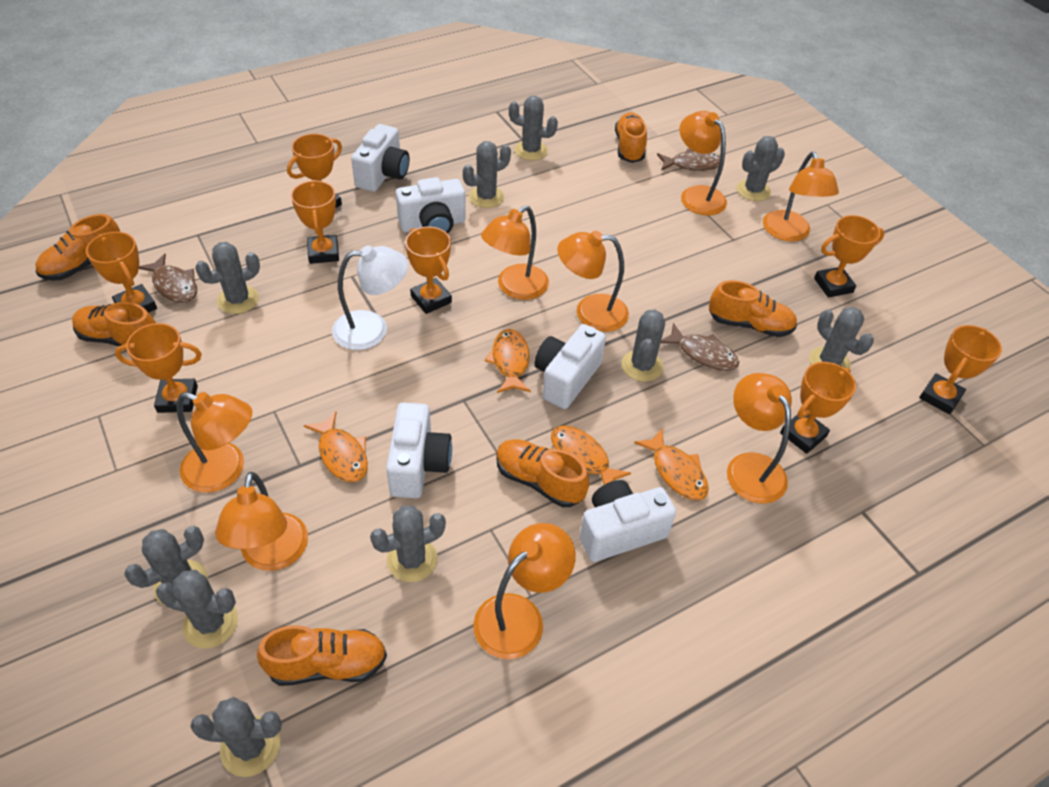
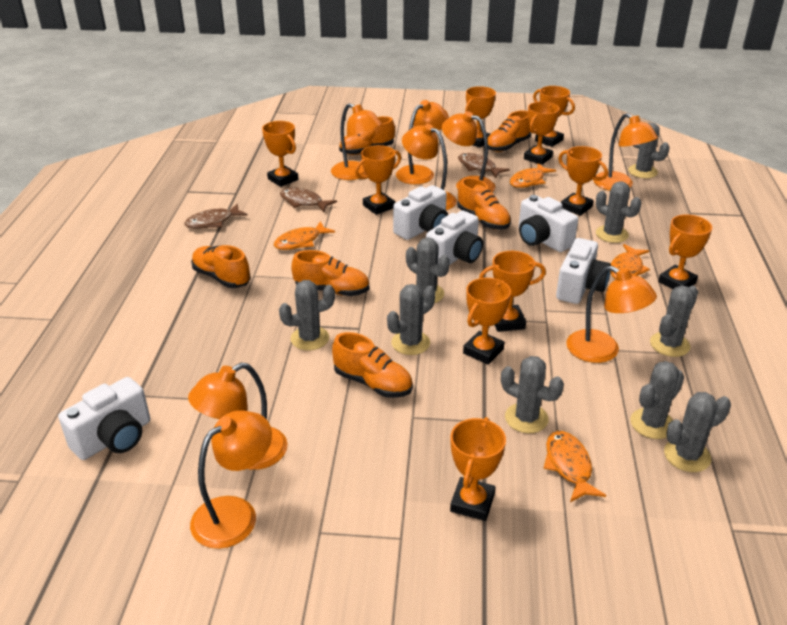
grey cactus: [124,526,208,606] [156,569,238,648] [190,697,282,777] [195,242,260,314] [370,506,446,582] [463,141,511,208] [509,96,558,161] [622,310,665,382] [737,136,785,201] [809,307,874,369] = 10 -> [279,280,335,350] [387,284,435,355] [406,237,450,303] [501,356,564,433] [596,181,641,243] [628,123,670,178] [630,361,684,439] [650,286,698,357] [664,392,731,472] = 9
orange trophy: [86,232,157,313] [115,323,202,413] [287,134,342,208] [291,180,339,264] [405,227,452,314] [780,362,856,454] [814,215,885,298] [919,325,1002,414] = 8 -> [262,121,298,187] [355,145,401,215] [450,417,506,521] [463,278,511,365] [465,86,496,148] [479,251,546,332] [524,102,560,165] [533,86,575,147] [558,146,608,216] [658,214,712,289] = 10
white lamp: [332,245,408,350] = 1 -> none = 0

